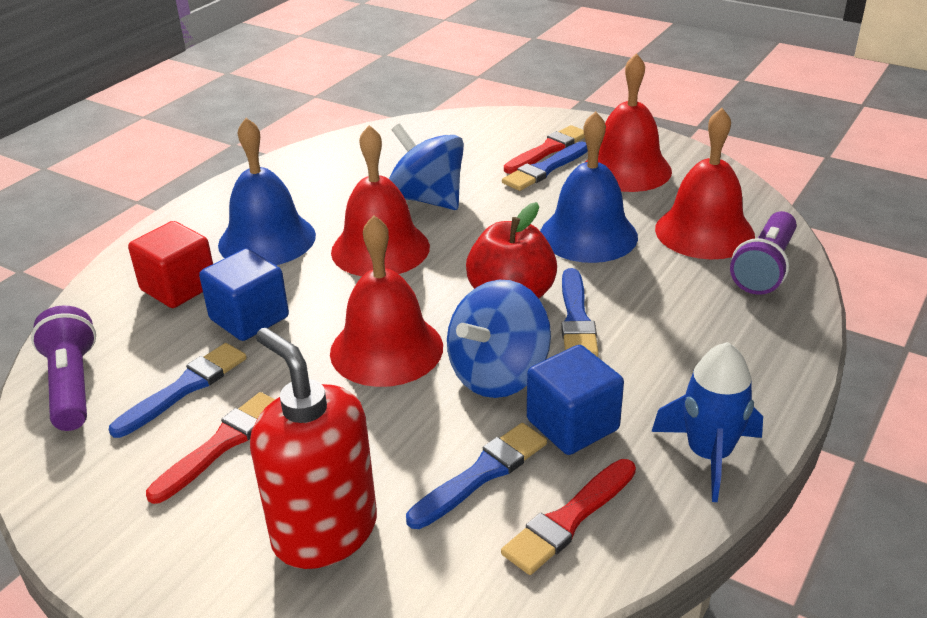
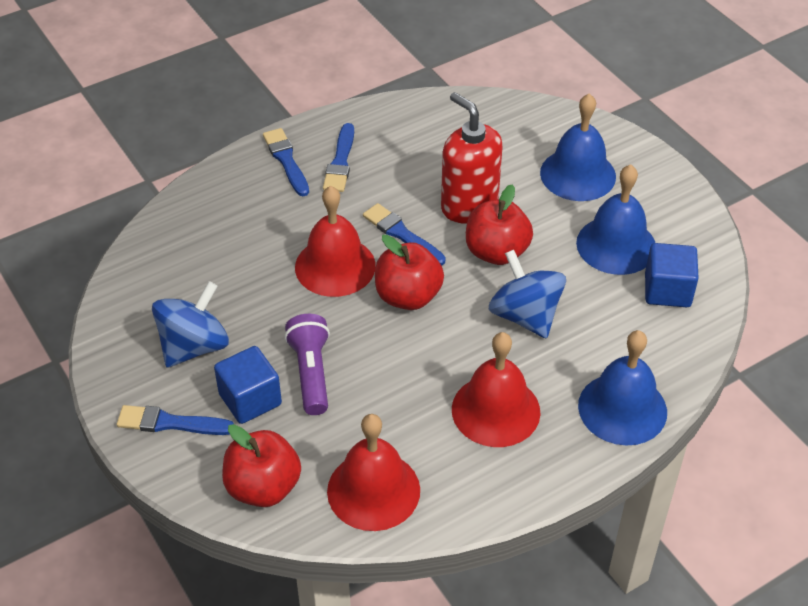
blue bell: [218,118,316,265] [540,111,638,263] = 2 -> [540,94,616,201] [576,164,655,275] [578,330,667,446] = 3
blue rocket: [651,342,763,502] = 1 -> none = 0
purple flashlight: [31,306,96,431] [730,211,797,295] = 2 -> [284,314,330,415] = 1
red apple: [466,202,557,298] = 1 -> [222,424,301,507] [375,235,444,310] [466,184,533,265] = 3
red bell: [330,215,443,387] [331,125,430,276] [585,53,672,192] [655,108,755,259] = 4 -> [295,186,376,297] [327,414,420,531] [452,332,541,447] = 3
red brush: [146,392,275,504] [501,459,636,575] [504,125,585,174] = 3 -> none = 0
red cube: [128,221,213,308] = 1 -> none = 0

